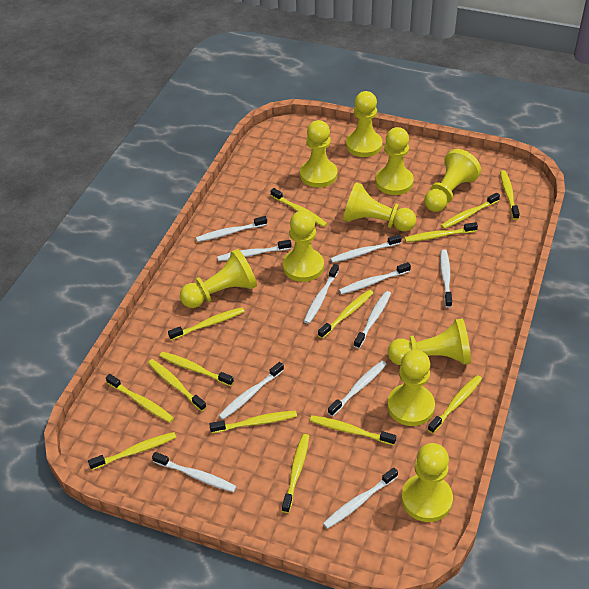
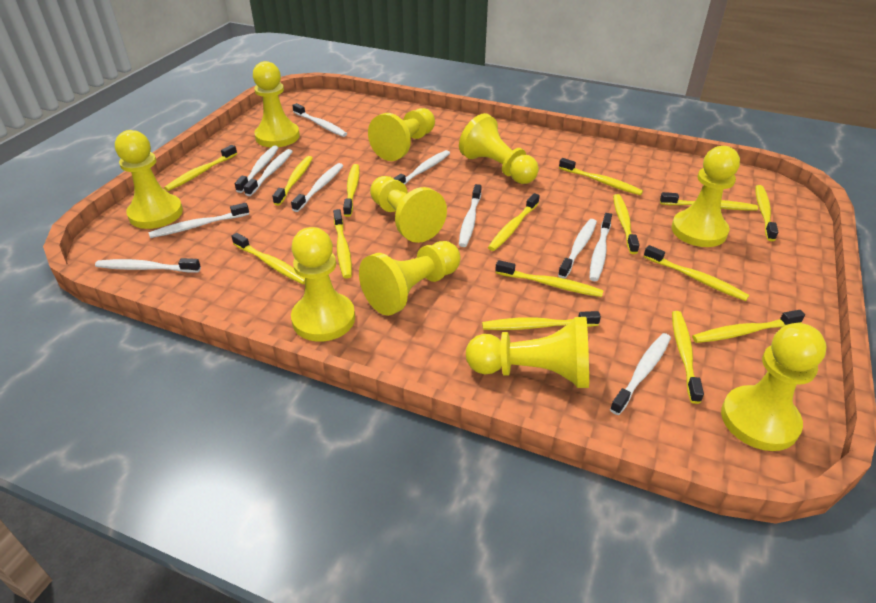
yellow toothbrush: [88,432,176,470] [106,374,174,423] [148,359,206,411] [160,352,234,386] [168,307,245,340] [209,411,297,433] [271,188,327,227] [282,434,309,513] [310,415,396,445] [318,290,373,339] [405,222,478,242] [428,375,482,434] [441,193,500,229] [500,170,520,220] = 14 -> [164,145,237,191] [231,233,305,284] [272,156,313,206] [333,209,352,279] [343,164,360,217] [482,311,601,330] [488,193,540,251] [495,260,604,297] [559,158,643,195] [613,194,640,254] [644,245,749,301] [660,192,758,211] [672,311,704,404] [692,310,805,343] [755,185,778,241] = 15

